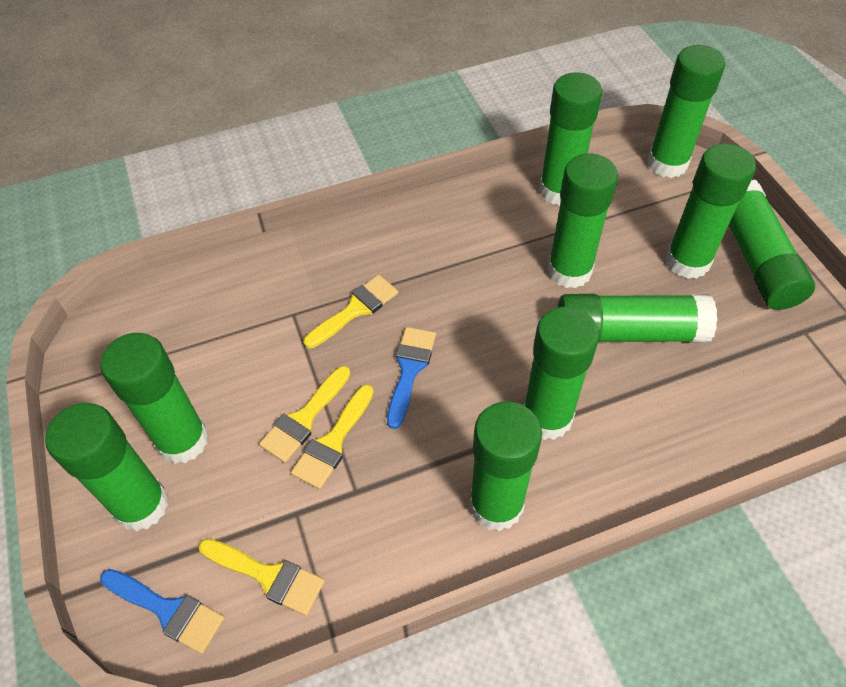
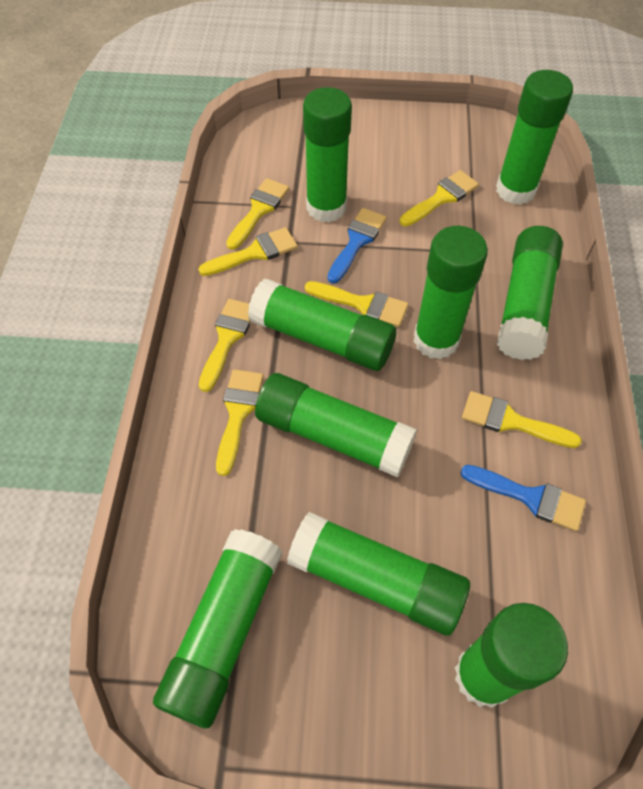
green glue stick: [45,403,168,531] [101,333,209,464] [470,401,542,531] [524,306,599,440] [539,72,602,205] [548,153,618,288] [558,294,717,343] [648,45,725,178] [665,143,756,279] [729,180,815,310] = 10 -> [153,529,282,728] [248,279,396,371] [255,373,417,477] [287,512,470,636] [303,87,352,223] [414,226,488,359] [455,603,568,708] [496,70,573,205] [497,226,563,360] = 9
yellow brush: [199,538,325,616] [259,366,351,463] [291,384,374,489] [303,275,398,348] = 4 -> [198,227,298,276] [199,299,250,392] [216,369,264,476] [226,178,289,250] [305,281,409,327] [400,170,479,227] [462,391,582,448] = 7

